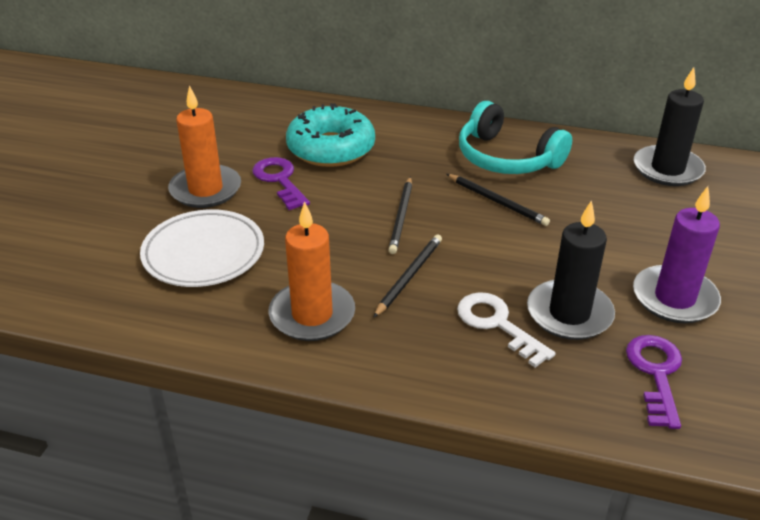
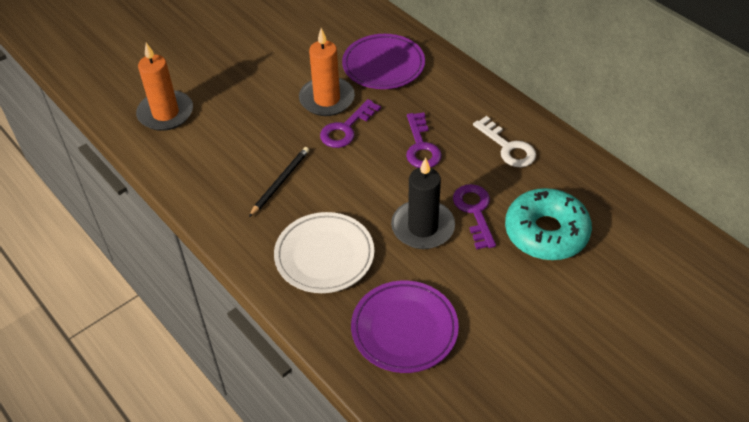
black candle: [527,200,615,340] [634,67,706,186] = 2 -> [391,157,455,249] = 1
black pencil: [373,235,442,318] [388,176,412,254] [447,174,550,226] = 3 -> [249,147,309,217] = 1
purple candle: [633,186,721,323] = 1 -> none = 0
purple key: [252,157,310,210] [626,335,682,429] = 2 -> [320,99,381,148] [406,112,442,168] [453,184,496,249] = 3
purple plate: none = 0 -> [342,34,425,89] [351,280,459,373] = 2
turquoise headphones: [459,101,572,174] = 1 -> none = 0

